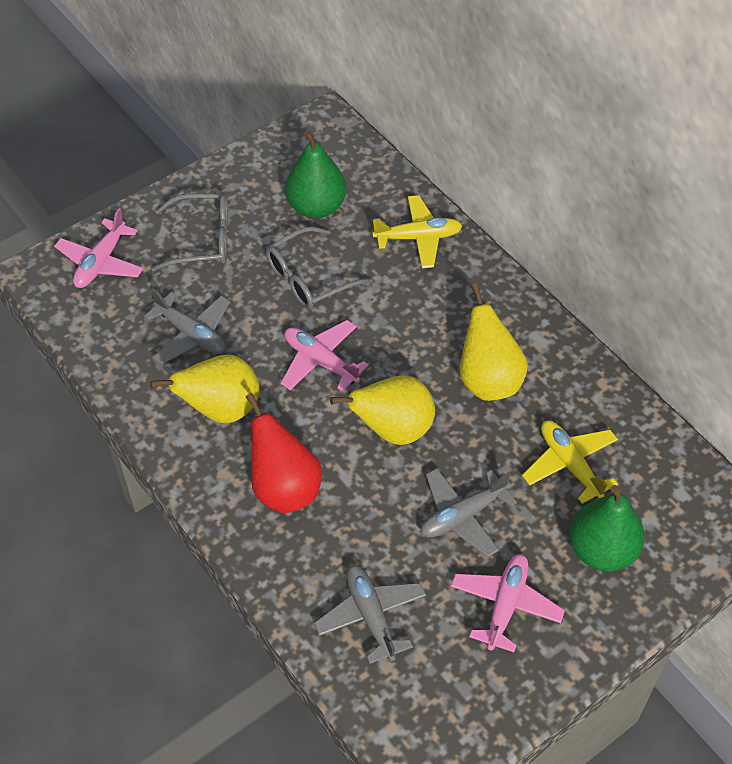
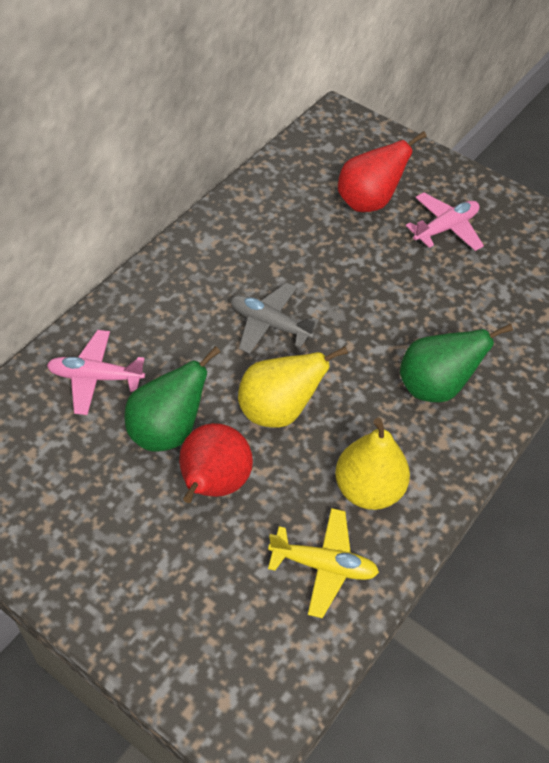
grey glasses: [151,193,228,271] [266,226,373,309] = 2 -> none = 0
grey plane: [144,289,230,365] [314,565,426,664] [421,468,517,557] = 3 -> [231,283,319,354] = 1
pink plane: [54,208,144,288] [281,320,369,391] [451,554,565,652] = 3 -> [47,330,145,415] [406,193,484,251] = 2
red pear: [246,393,322,513] = 1 -> [179,423,253,503] [338,131,427,212] = 2
yellow pear: [150,355,259,423] [330,375,435,445] [460,283,528,401] = 3 -> [238,346,348,428] [335,418,410,510] = 2
yellow plane: [372,195,462,268] [522,420,618,504] = 2 -> [268,508,379,618] = 1

